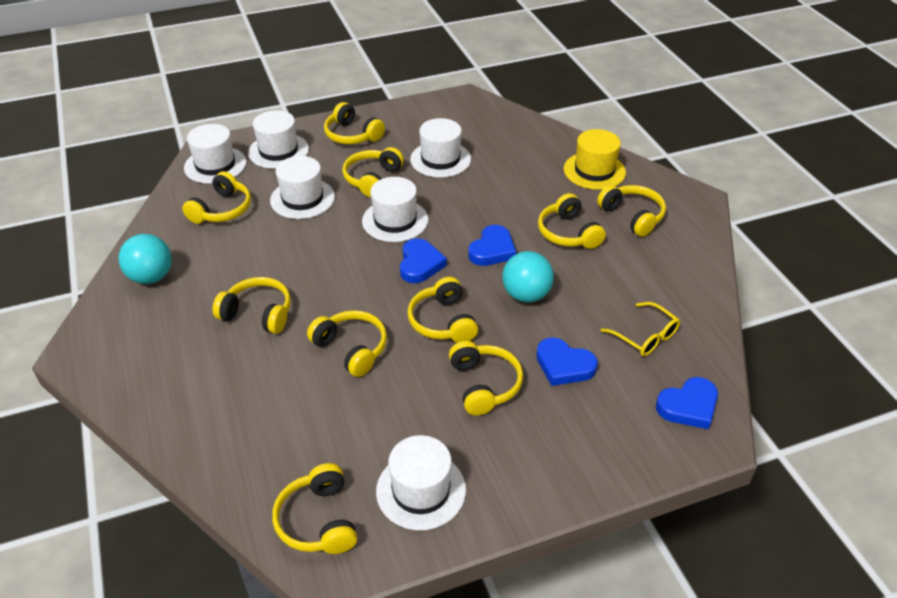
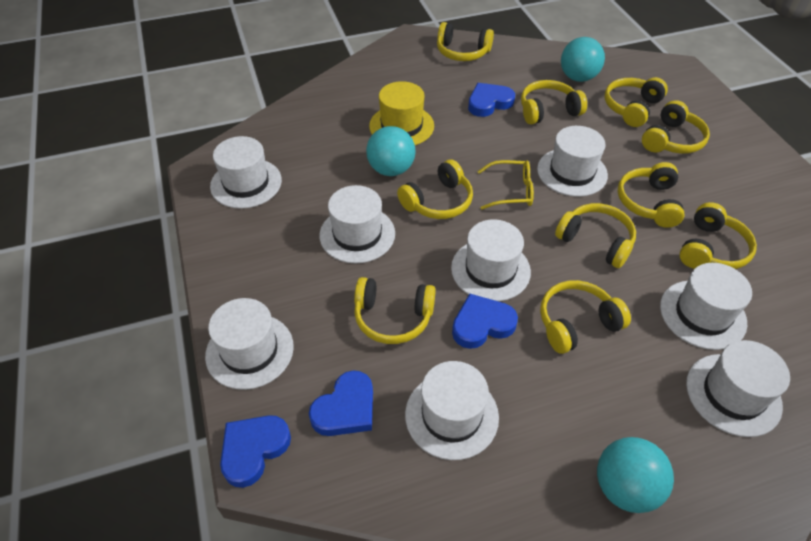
turquoise ball: [118,234,172,284] [502,251,554,303] = 2 -> [366,126,415,176] [561,37,605,82] [597,437,674,513] = 3
white hat: [184,124,247,184] [248,110,309,169] [270,156,335,219] [362,177,428,242] [376,435,466,530] [410,118,471,178] = 6 -> [205,298,294,390] [210,136,282,209] [320,185,395,263] [405,361,499,460] [451,219,531,301] [537,126,608,197] [660,263,752,350] [686,340,790,437] = 8

